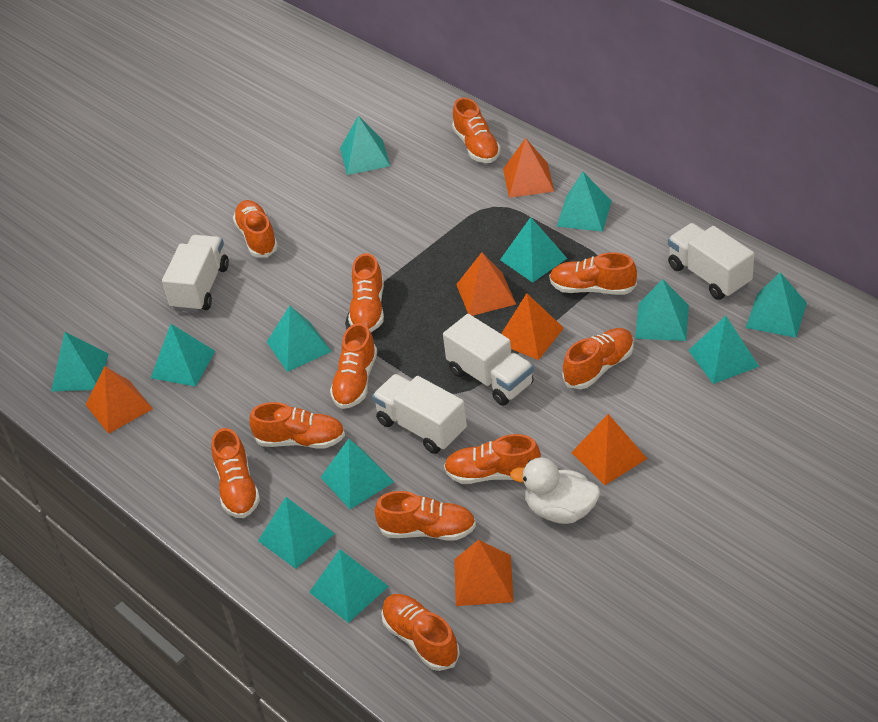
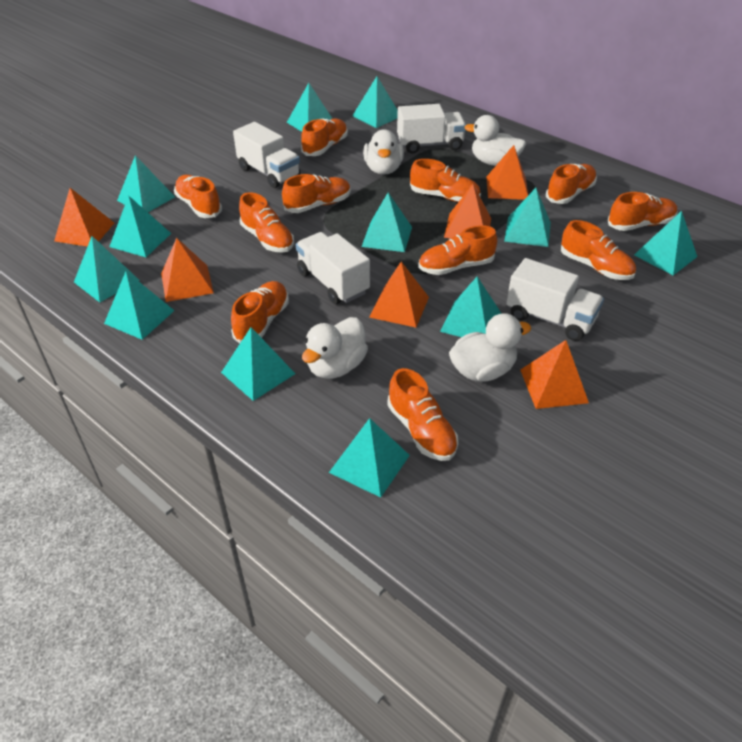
white duck: [510,458,600,524] = 1 -> [302,317,368,379] [363,129,404,175] [449,313,531,381] [465,115,526,166] = 4

